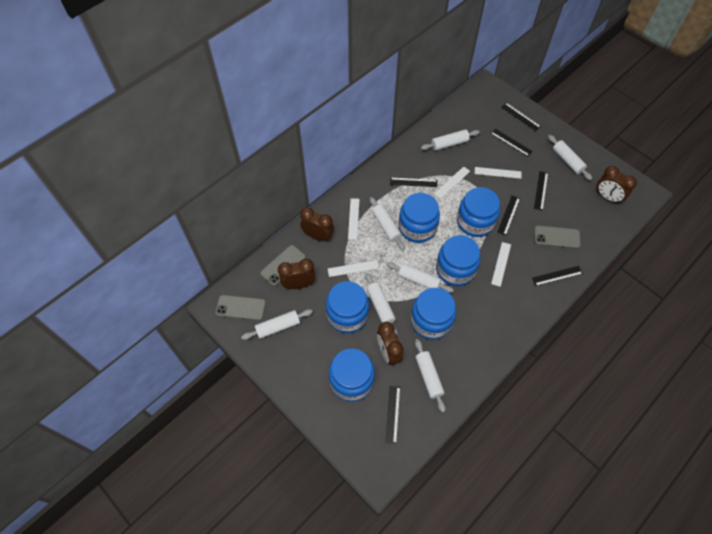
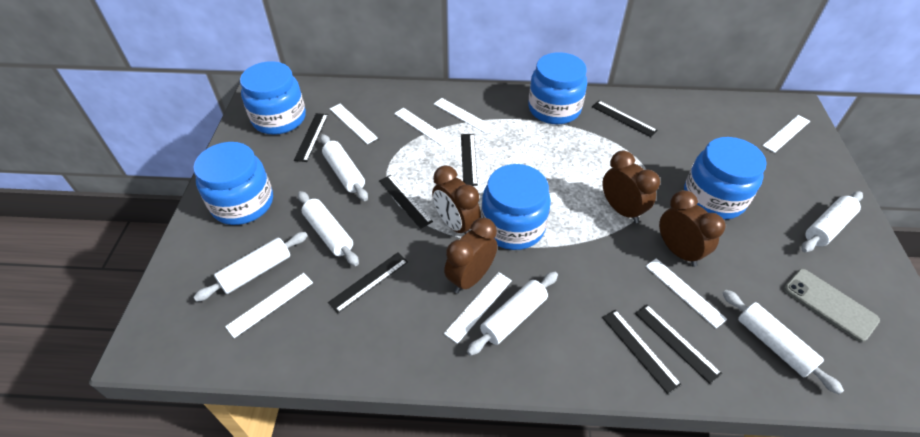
blue jar: [326,281,369,333] [329,349,375,402] [398,193,440,243] [411,288,456,340] [436,235,480,286] [457,187,500,237] = 6 -> [193,142,273,225] [240,61,306,135] [481,164,551,250] [528,52,587,124] [684,137,767,220] = 5
grey phone: [215,295,266,320] [260,245,306,286] [534,225,581,248] = 3 -> [784,269,880,342] = 1
white rolling pin: [241,309,313,340] [365,273,397,335] [370,197,405,250] [386,262,454,293] [415,339,446,412] [421,129,480,151] [548,135,592,180] = 7 -> [194,232,308,302] [298,191,359,266] [320,134,368,201] [467,272,558,356] [723,290,844,395] [802,191,863,252] = 6
white ruler: [328,260,379,277] [348,198,360,240] [434,166,470,199] [475,167,522,179] [491,242,511,287] = 5 -> [225,273,313,338] [330,104,378,144] [394,108,451,146] [434,98,493,133] [444,272,512,344] [645,258,727,328] [763,115,810,153] = 7

